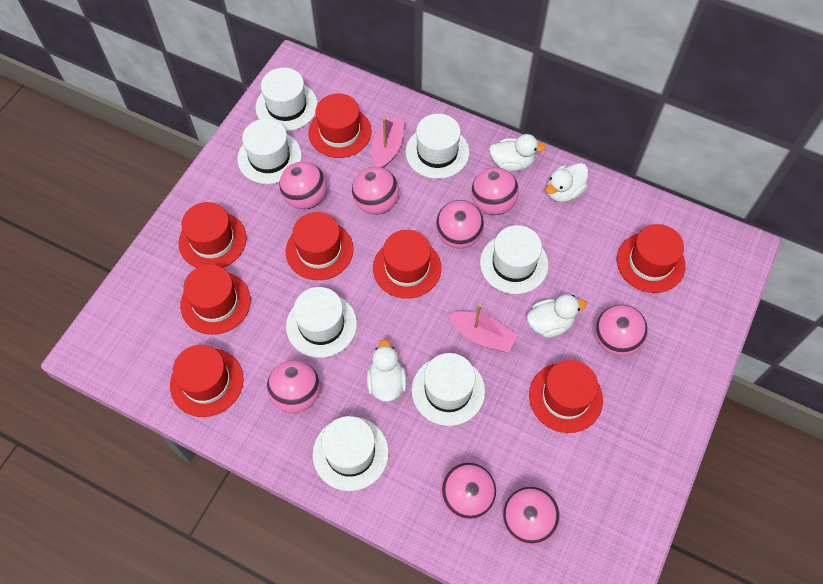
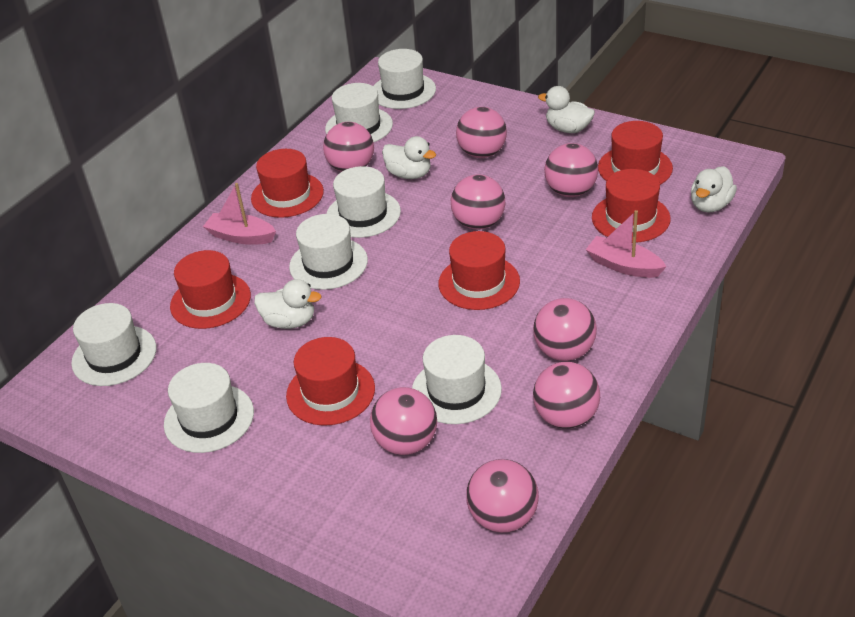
red hat: [170,345,244,417] [179,202,247,268] [180,265,251,335] [286,212,354,280] [308,93,371,158] [373,230,441,299] [529,360,603,433] [617,224,686,293] = 8 -> [170,250,251,329] [251,149,324,218] [286,337,375,426] [439,231,520,310] [592,169,671,243] [598,121,673,185] = 6

